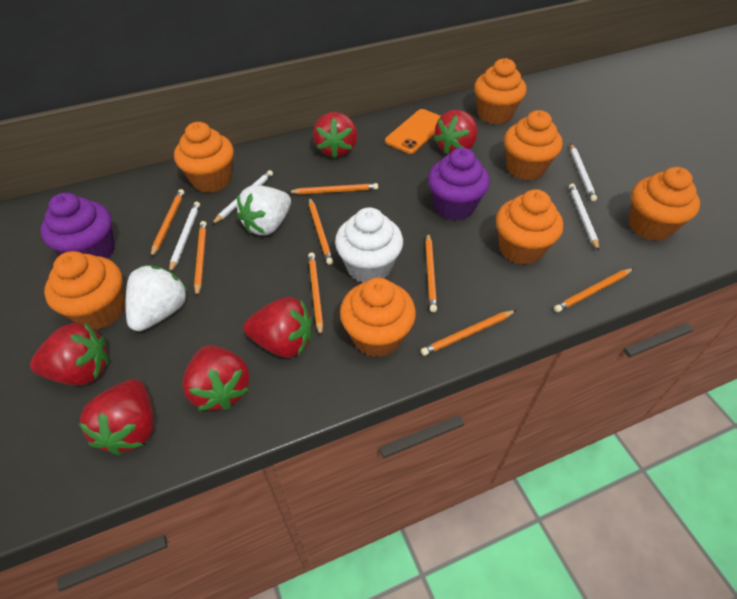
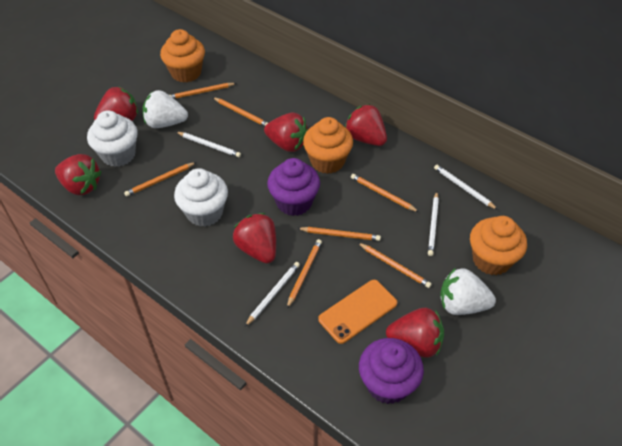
orange cupcake: [44,251,125,330] [174,122,234,193] [340,277,416,357] [474,58,526,124] [496,189,563,265] [504,110,563,180] [629,167,700,241] = 7 -> [160,29,205,83] [303,117,353,174] [470,216,527,275] = 3
orange pencil: [151,189,185,257] [194,221,207,297] [288,183,378,194] [308,252,323,336] [309,197,333,265] [421,310,516,356] [426,233,437,312] [554,268,634,312] = 8 -> [124,162,196,197] [170,83,236,99] [213,97,268,126] [287,239,322,308] [297,227,381,241] [351,174,419,212] [357,242,432,288] = 7
white cupcake: [335,207,403,283] = 1 -> [87,110,138,167] [174,168,228,227] = 2

